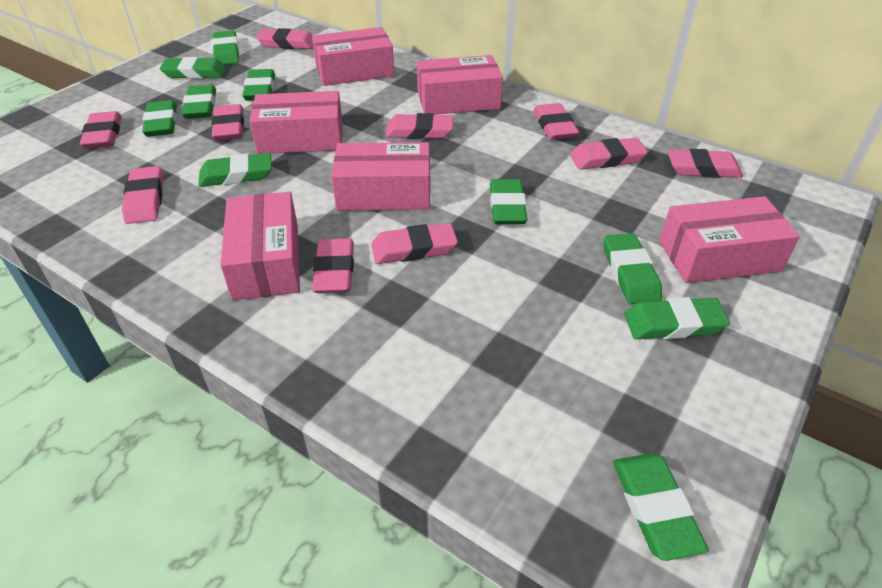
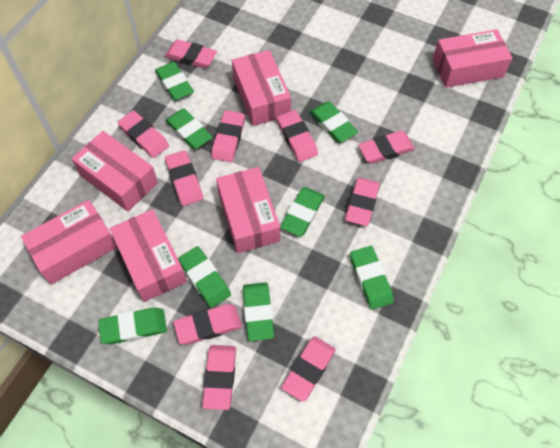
green eraser: [142,100,177,137] [160,57,226,79] [182,85,216,119] [198,153,272,187] [212,30,239,65] [242,69,275,101] [490,179,528,224] [604,233,662,304] [613,453,709,561] [624,297,730,339] = 10 -> [98,307,167,344] [155,62,194,101] [165,109,213,149] [178,246,231,308] [243,282,274,341] [280,187,325,237] [309,101,358,143] [350,246,394,310] = 8

